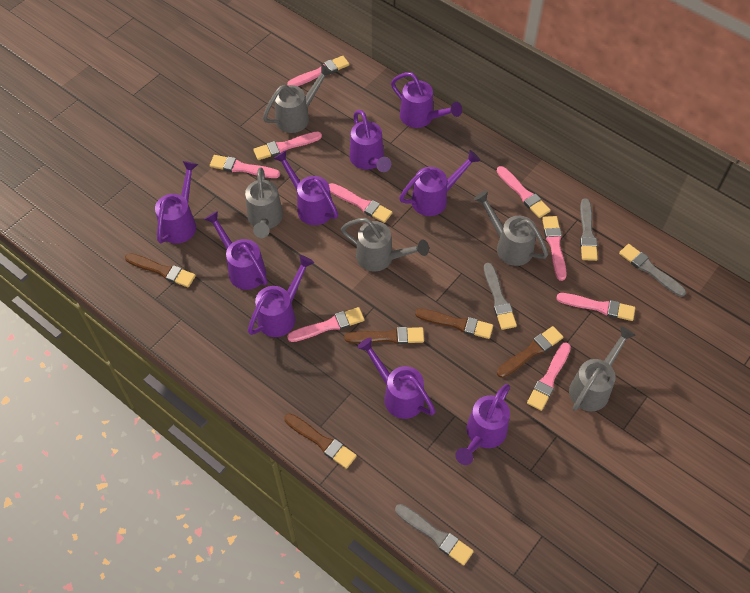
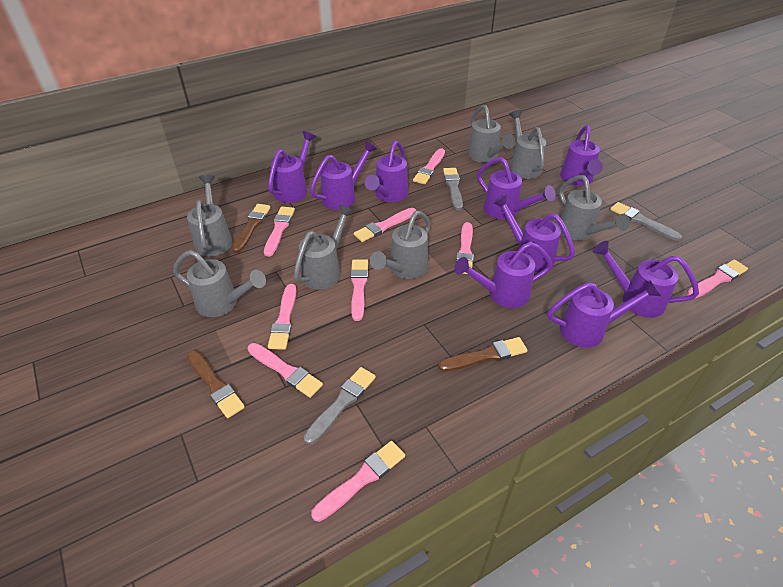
brown brush: [125,253,196,287] [284,413,357,469] [345,327,424,344] [415,309,493,339] [497,326,563,378] = 5 -> [187,351,245,418] [232,204,271,253] [438,337,528,371] = 3
grey brush: [395,504,474,566] [484,263,517,330] [580,198,598,261] [619,244,686,297] = 4 -> [304,367,376,444] [443,168,463,210] [610,202,682,241] = 3
grey watering can: [245,167,283,238] [263,64,333,133] [341,218,429,271] [474,191,548,266] [569,326,636,411] = 5 -> [173,250,266,317] [187,175,232,257] [294,205,354,290] [370,211,431,279] [467,105,515,163] [509,110,546,179] [558,175,630,241] = 7

